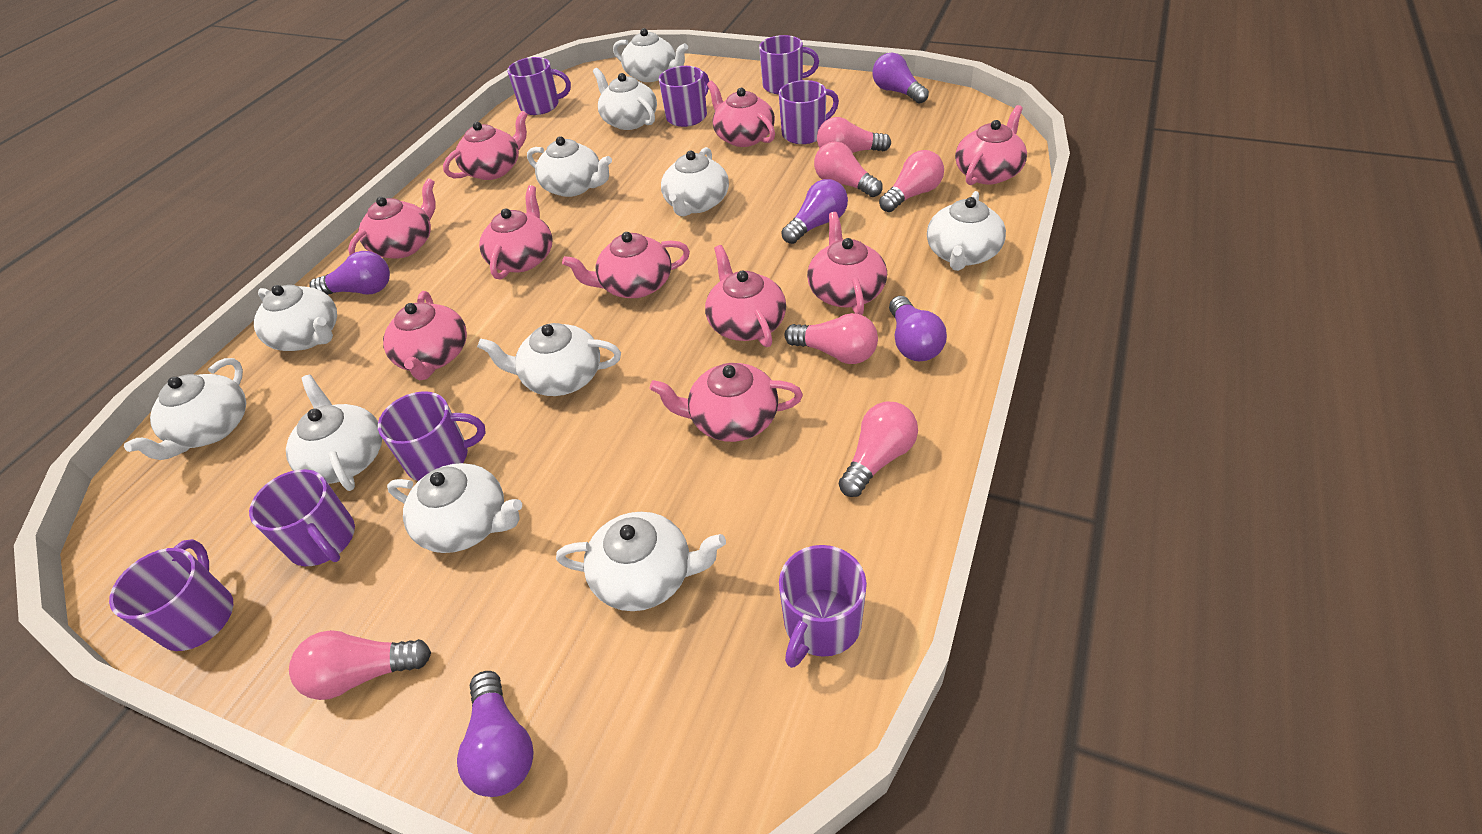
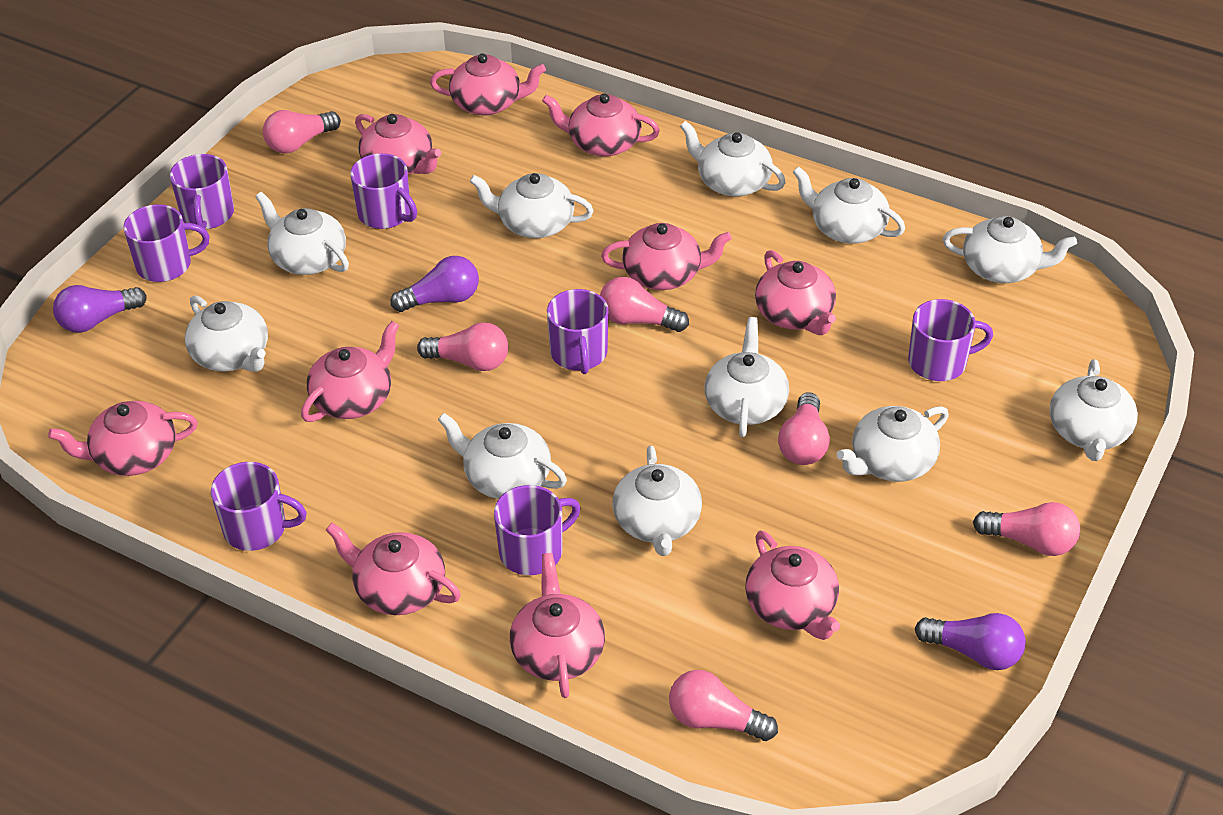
purple light bulb: [309,251,390,295] [457,671,533,797] [781,179,848,244] [872,53,929,104] [889,296,947,361] = 5 -> [53,285,147,333] [391,256,479,312] [915,613,1026,670] = 3
purple mug: [109,539,233,651] [249,469,355,566] [378,391,486,481] [507,57,571,115] [659,66,709,127] [759,35,819,94] [779,80,839,144] [779,545,867,668] = 8 -> [123,204,209,282] [170,154,234,229] [211,462,307,551] [350,153,417,229] [494,485,581,575] [547,289,608,374] [908,299,993,381] = 7

